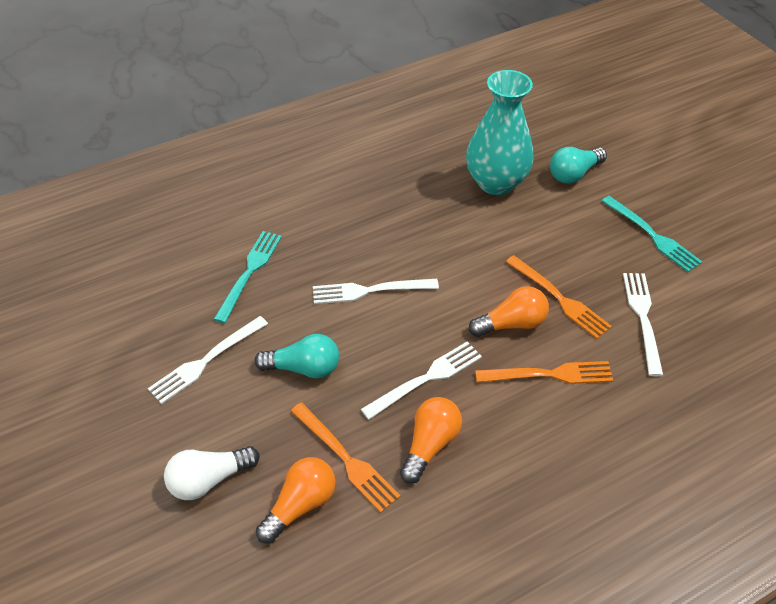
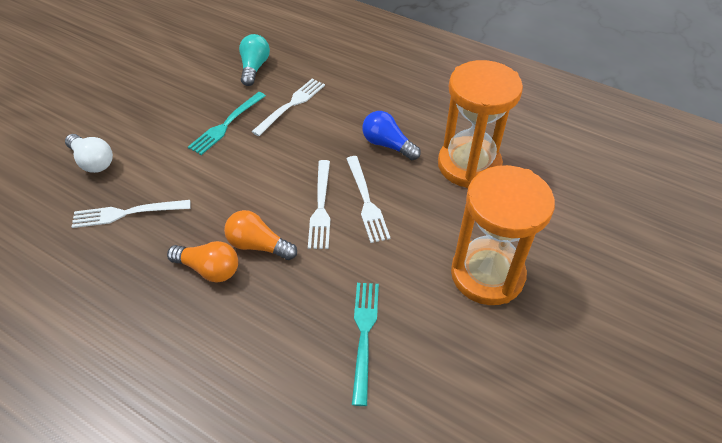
blue light bulb: none = 0 -> [362,111,421,160] = 1
orange fork: [291,402,400,513] [475,361,614,384] [506,255,612,339] = 3 -> none = 0
orange hourglass: none = 0 -> [438,60,523,188] [451,165,555,305] = 2
orange light bulb: [256,457,336,544] [400,397,462,484] [469,286,549,337] = 3 -> [167,241,238,283] [224,210,297,260] = 2
turquoise light bulb: [254,334,339,378] [550,147,607,184] = 2 -> [239,34,270,86] = 1
turquoise vase: [466,70,534,195] = 1 -> none = 0

